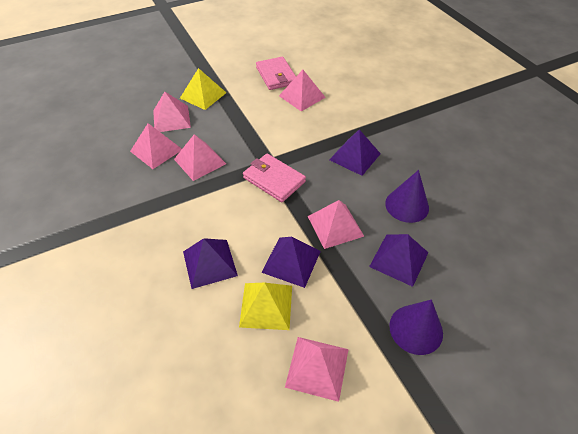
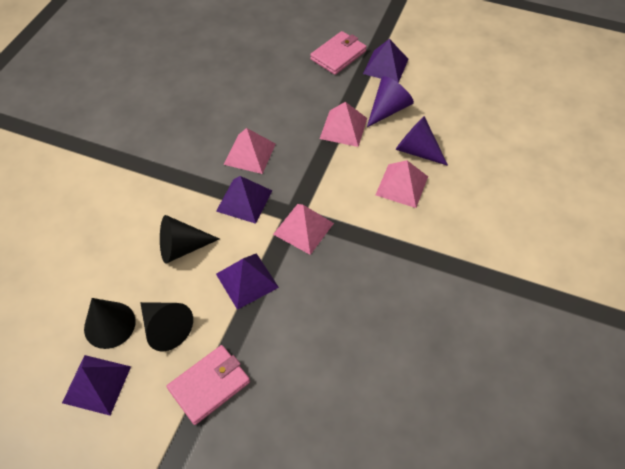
black cone: none = 0 -> [84,298,136,349] [140,302,193,352] [160,215,219,263] = 3
pink pyramid: [130,123,182,169] [153,92,191,132] [174,134,226,181] [279,70,326,112] [285,337,349,402] [308,200,364,249] = 6 -> [224,128,276,174] [273,204,334,255] [320,102,367,147] [375,160,428,208] = 4
yellow pyramid: [180,68,226,110] [239,283,292,330] = 2 -> none = 0

